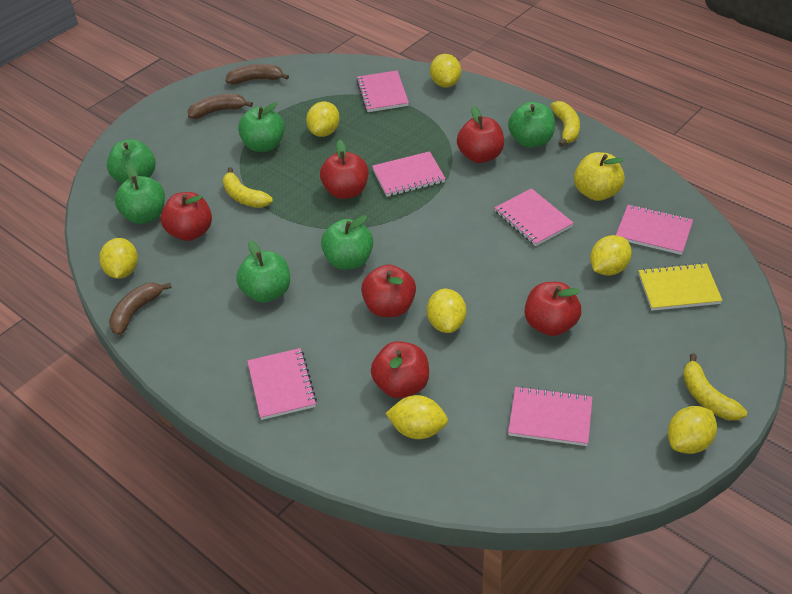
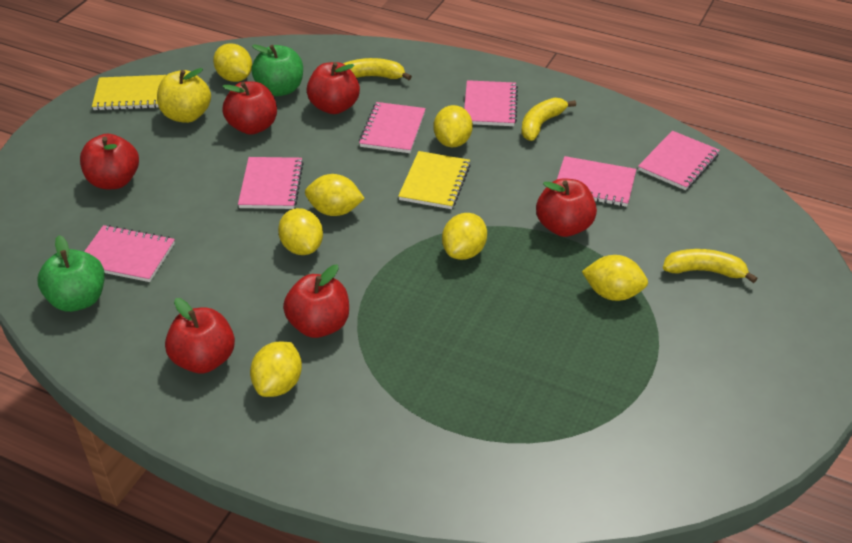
brown banana: [109,282,172,335] [188,94,253,119] [225,64,289,84] = 3 -> none = 0
green apple: [107,139,156,183] [115,165,165,224] [236,240,290,303] [238,102,285,152] [321,215,373,270] [508,102,555,148] = 6 -> [38,235,105,312] [251,44,303,96] = 2
yellow notebook: [638,263,723,311] = 1 -> [92,75,166,111] [398,151,471,209] = 2

